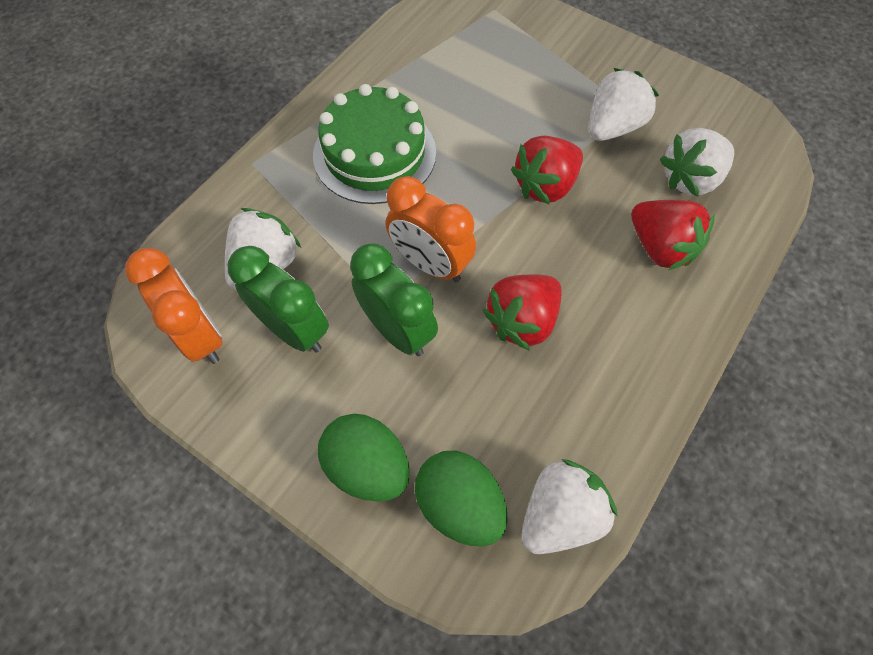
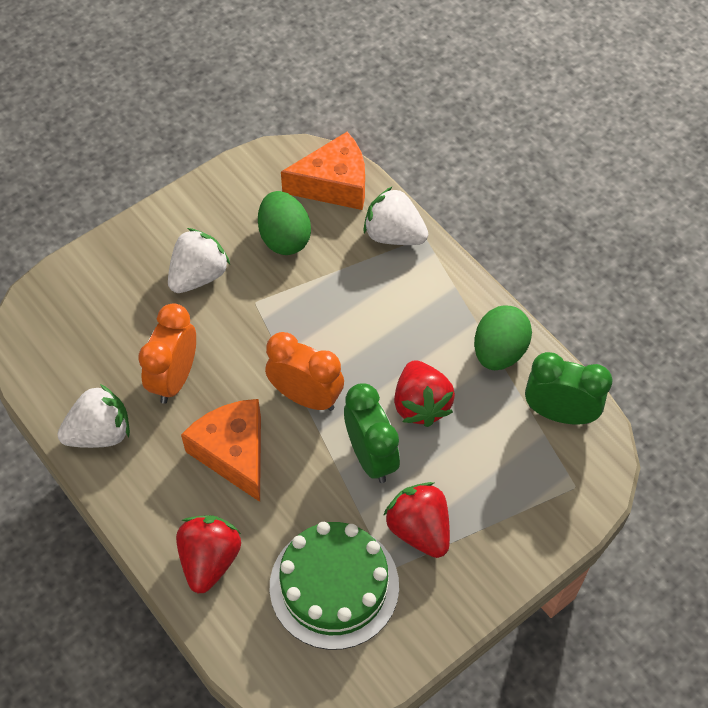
orange cheese: none = 0 -> [181,399,261,502] [281,132,365,210] = 2
white strawberry: [225,208,301,290] [521,459,618,554] [589,68,659,141] [660,128,734,197] = 4 -> [57,384,130,448] [168,228,230,293] [363,186,428,245] = 3

